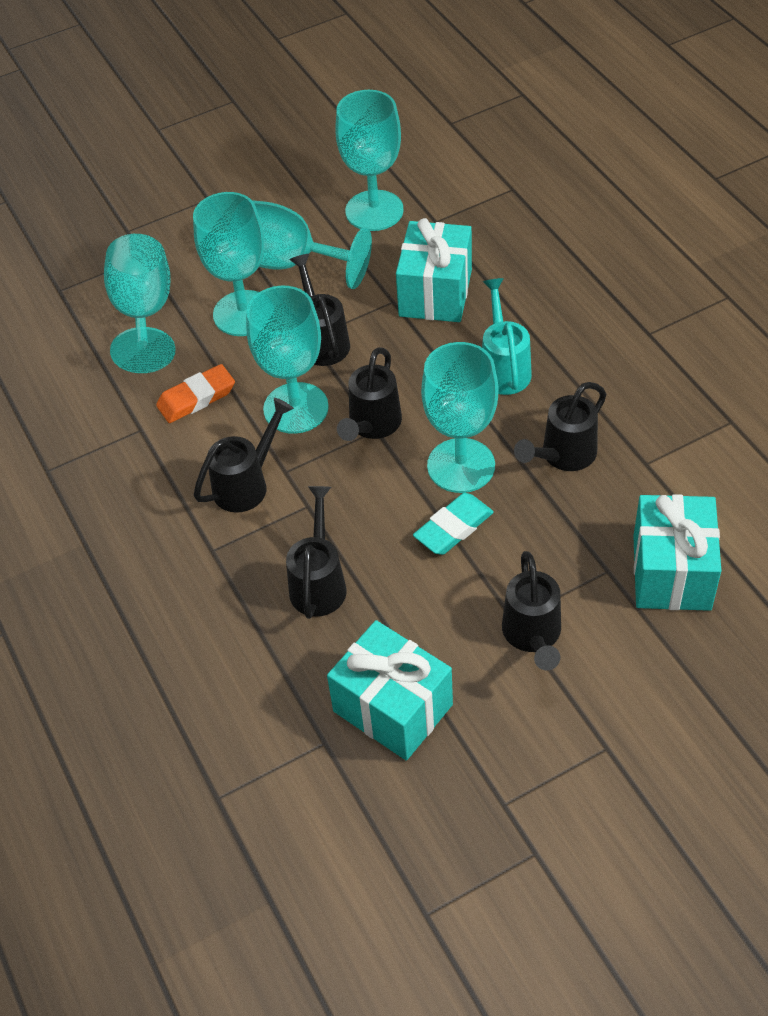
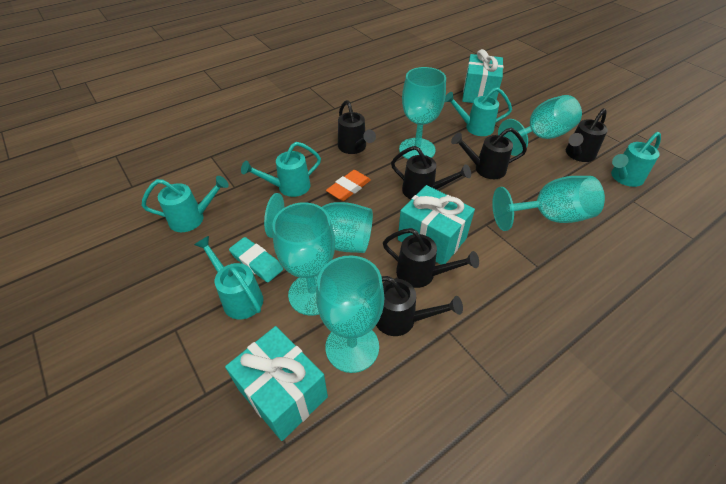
turquoise watering can: [482,278,532,395] = 1 -> [142,176,229,232] [194,236,263,319] [241,142,321,197] [445,87,512,136] [611,132,661,187] = 5

